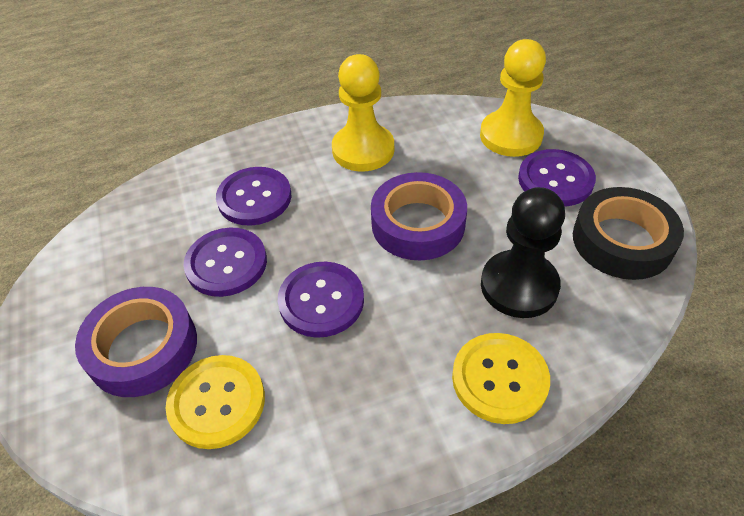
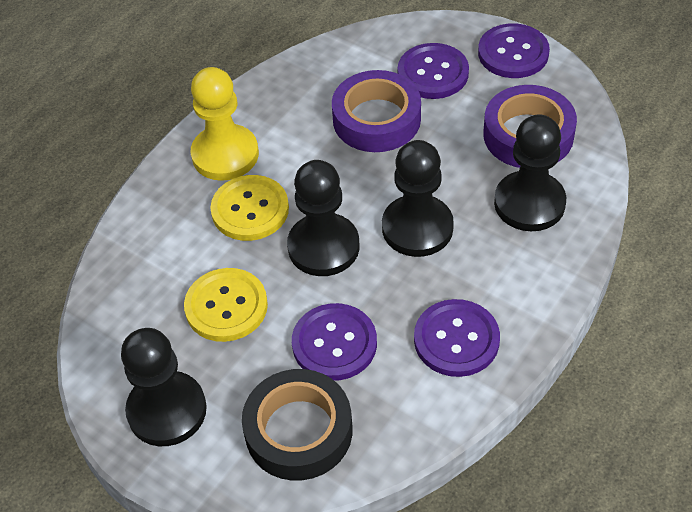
black pawn: [481,187,565,318] = 1 -> [121,328,207,446] [287,160,359,276] [382,140,454,257] [494,114,566,231] = 4
yellow pawn: [332,54,394,172] [480,39,546,157] = 2 -> [191,67,259,181] = 1

